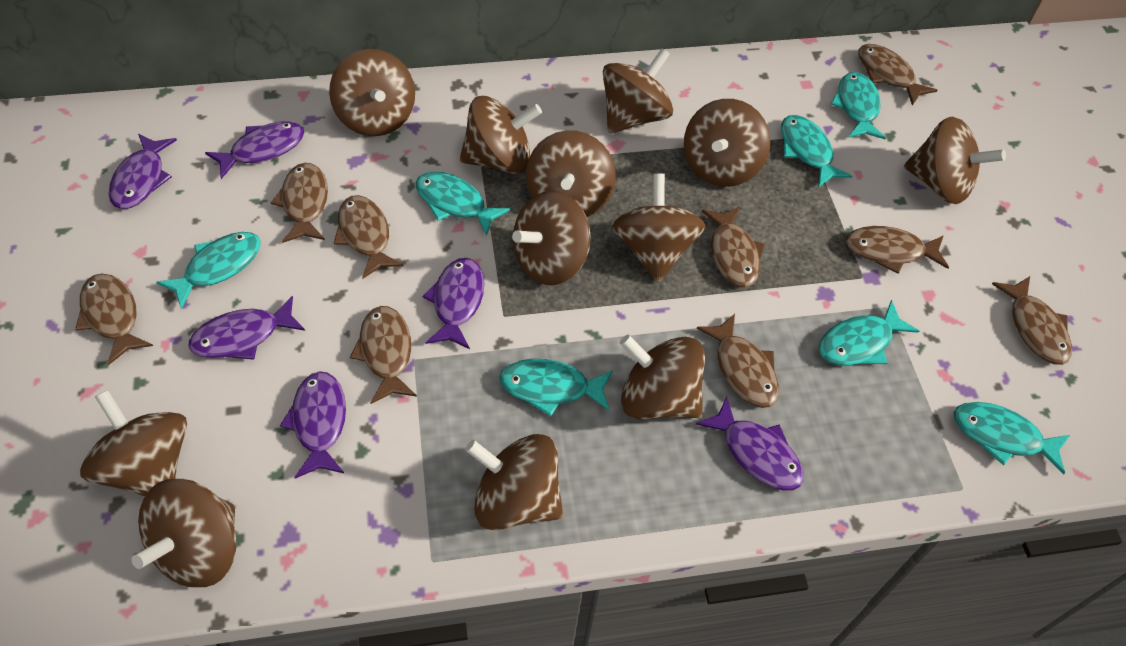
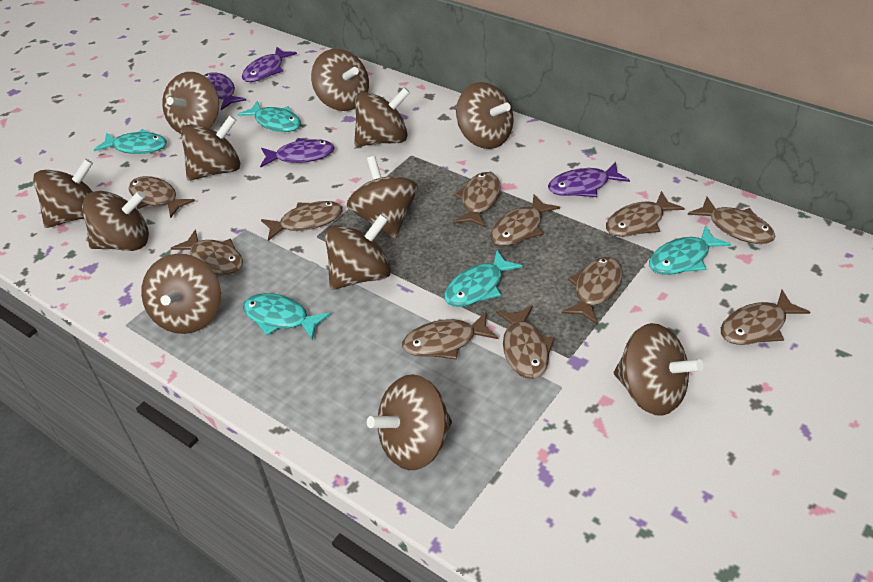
brown fish: [75,274,153,365] [271,163,328,243] [334,195,403,279] [350,306,417,404] [696,314,779,408] [701,206,765,287] [846,226,949,274] [858,44,938,105] [992,276,1072,365] = 9 -> [129,176,195,218] [171,229,243,275] [261,201,343,241] [402,311,498,360] [453,172,501,228] [490,195,560,246] [496,306,555,379] [562,257,622,324] [606,191,685,237] [688,197,775,244] [721,290,810,345] = 11
purple fish: [109,134,177,209] [188,296,305,360] [205,122,305,179] [280,371,346,479] [423,258,484,349] [696,397,804,491] = 6 -> [203,72,246,110] [242,47,297,82] [260,138,335,167] [548,162,630,197] = 4
turquoise fish: [156,232,261,309] [416,171,510,236] [499,359,613,417] [781,115,852,188] [819,300,919,366] [831,72,886,139] [954,402,1070,474] = 7 -> [94,129,167,154] [238,101,301,132] [243,293,331,340] [444,250,523,307] [649,225,731,275] = 5

